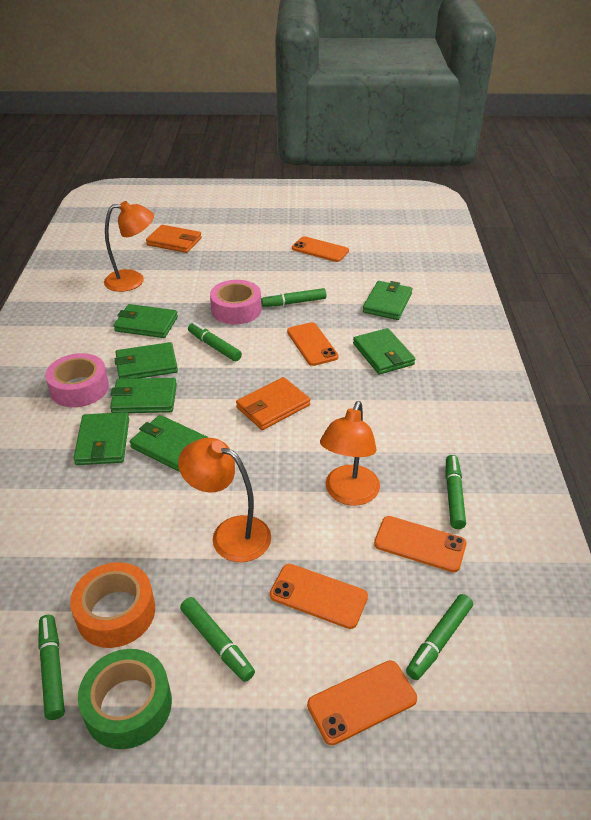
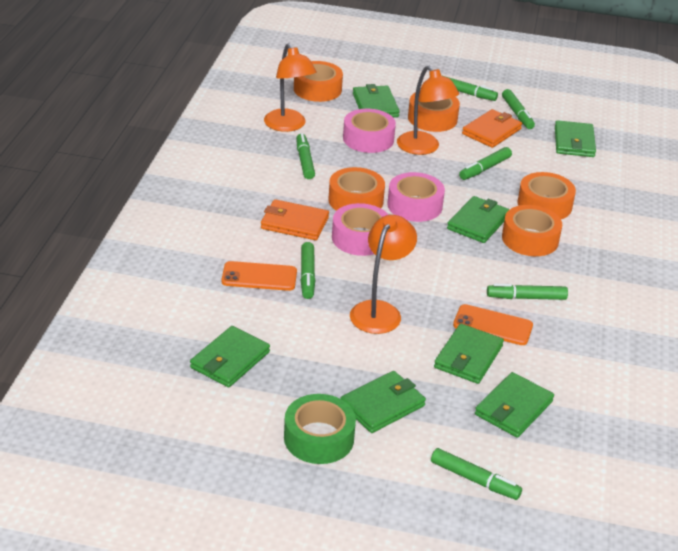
green marker: [38,615,65,720] [180,597,255,682] [188,322,242,361] [261,288,326,307] [406,594,473,680] [445,455,466,529] = 6 -> [296,133,315,179] [301,242,315,299] [431,448,522,500] [441,75,498,101] [459,147,512,180] [487,284,568,300] [502,89,535,129] = 7
orange phone: [270,564,368,629] [287,322,339,366] [292,236,349,262] [307,660,417,745] [374,516,467,572] = 5 -> [222,261,297,291] [453,304,533,345] = 2
orange tape: [70,562,155,648] = 1 -> [294,61,343,102] [328,167,385,211] [408,92,460,132] [502,205,562,256] [517,172,576,219] = 5
pink tape: [45,353,109,408] [210,280,262,324] = 2 -> [332,203,388,256] [343,109,396,153] [387,172,445,222] = 3

